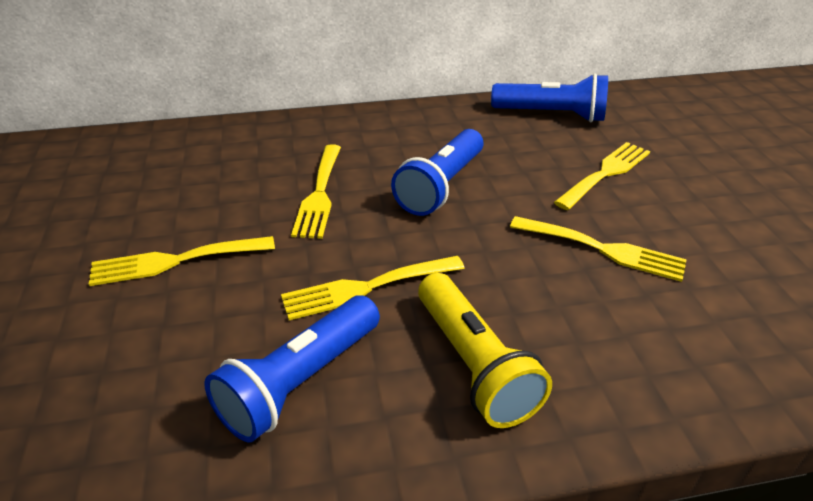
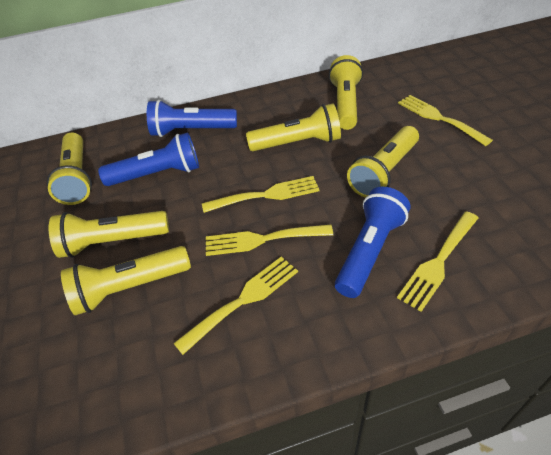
yellow flashlight: [418,273,552,428] = 1 -> [47,132,92,205] [49,211,169,258] [61,246,191,315] [246,103,341,151] [329,55,363,130] [347,126,419,198] = 6

